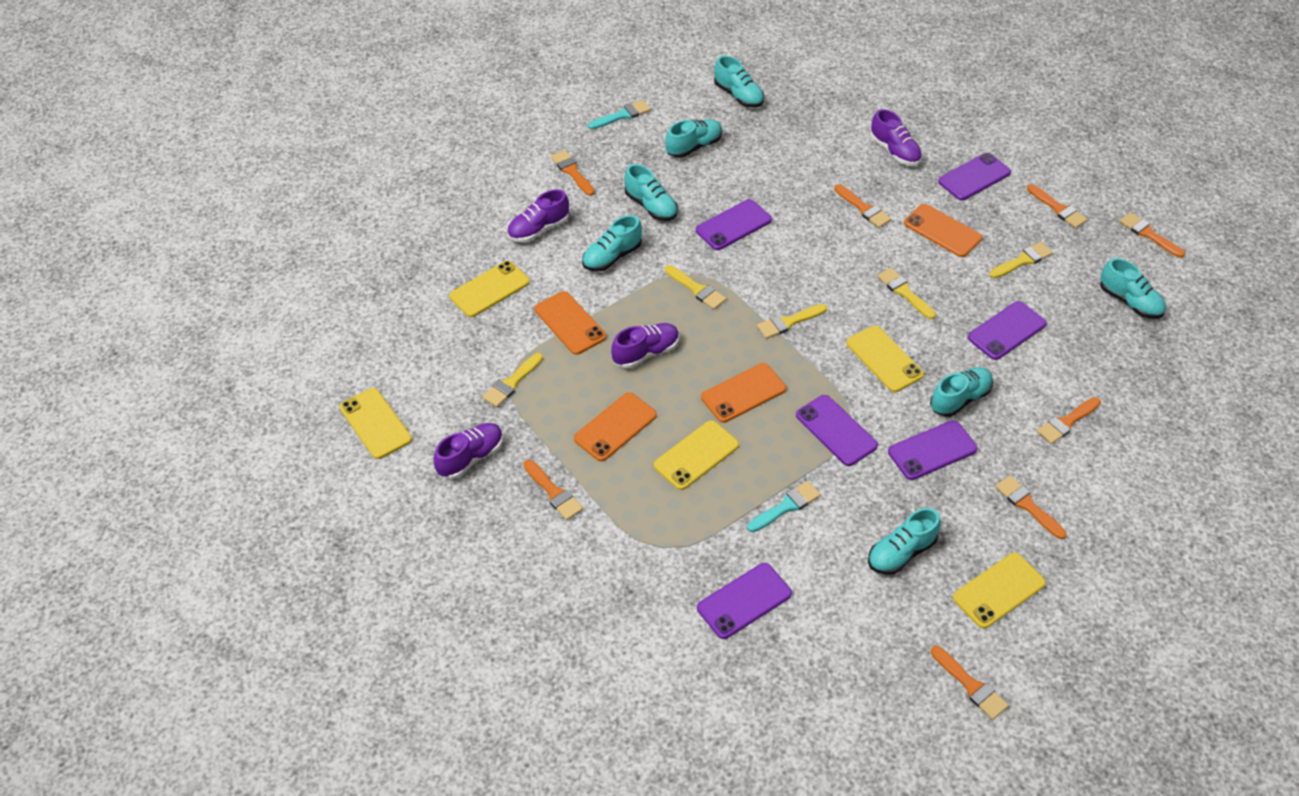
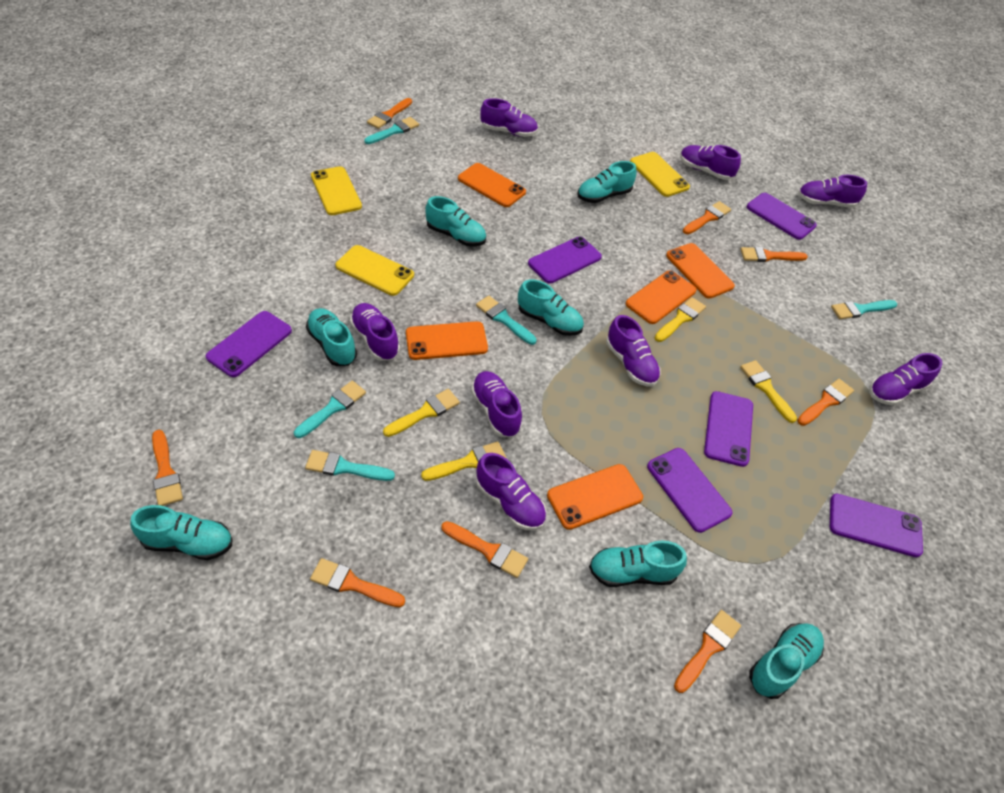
orange phone: [534,291,606,355] [574,392,657,461] [701,363,786,423] [904,204,982,257] = 4 -> [406,321,488,360] [458,163,526,207] [547,464,643,530] [626,270,697,324] [666,243,735,299] = 5
purple shoe: [434,423,503,479] [507,189,569,242] [611,323,679,368] [870,109,922,166] = 4 -> [350,303,400,361] [471,371,522,437] [476,453,546,531] [480,98,538,137] [606,315,661,386] [680,145,741,180] [798,175,867,208] [869,353,943,406] = 8
turquoise brush: [588,100,651,129] [747,481,821,532] = 2 -> [294,381,366,438] [305,450,395,481] [364,117,419,144] [476,296,537,345] [831,300,897,319] = 5
yellow brush: [482,353,543,407] [665,265,726,310] [757,304,827,339] [877,268,936,319] [990,242,1053,278] = 5 -> [383,389,460,437] [421,441,506,481] [654,297,706,342] [740,360,797,423] = 4
yellow phone: [340,388,412,459] [449,261,530,317] [654,420,739,490] [846,325,924,392] [953,553,1046,629] = 5 -> [311,166,362,215] [335,245,414,296] [630,152,690,197] = 3

